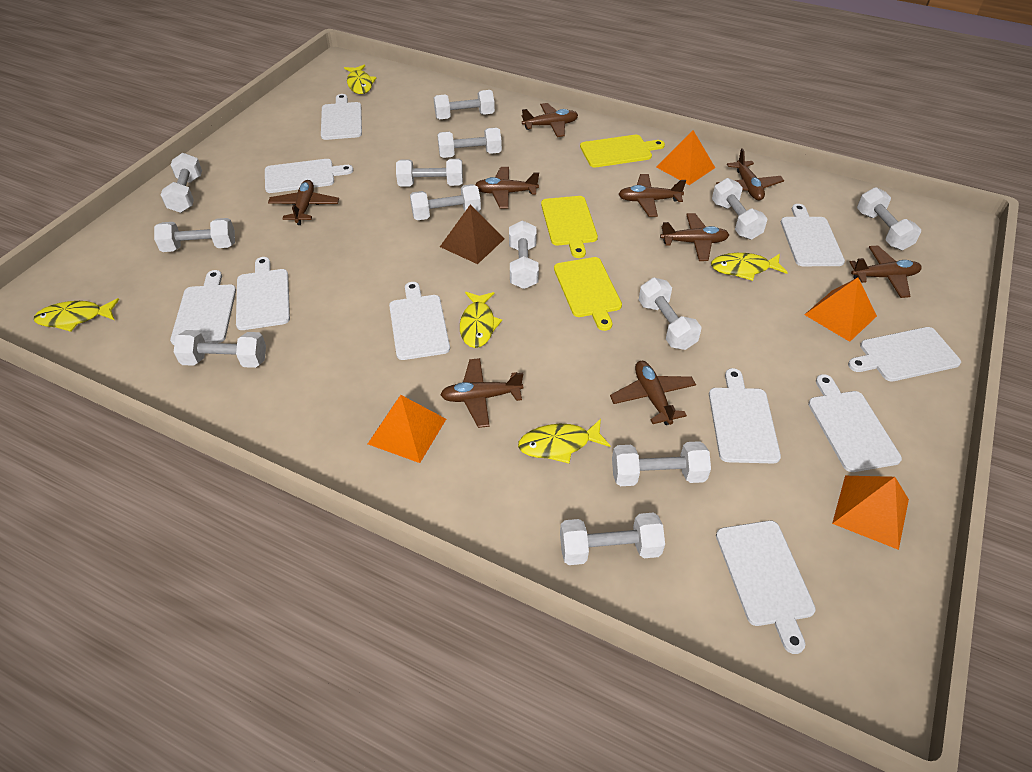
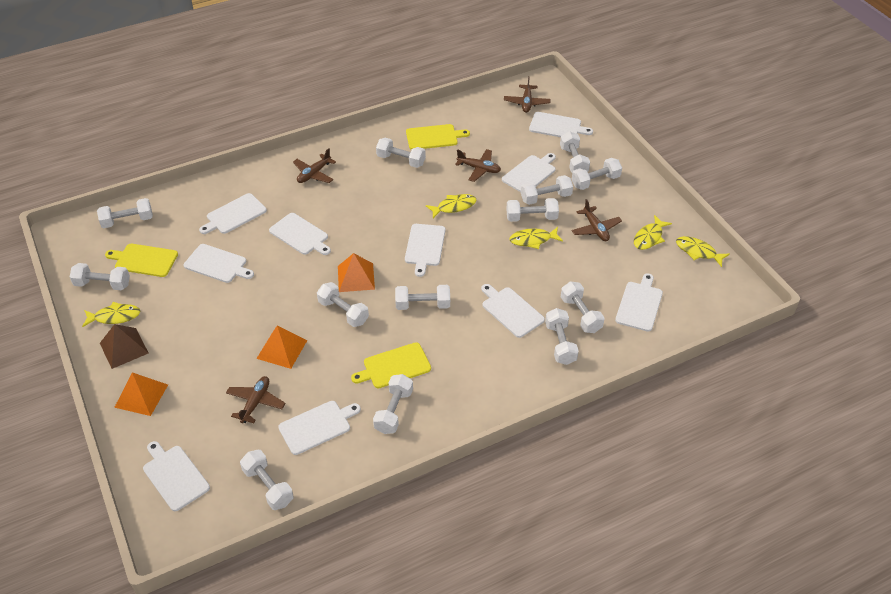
brown plane: [268,180,339,225] [440,358,523,428] [475,167,539,209] [521,103,578,137] [610,361,696,425] [619,174,686,217] [660,213,729,261] [716,148,784,200] [849,245,922,298] = 9 -> [226,376,285,423] [293,148,336,183] [455,149,501,182] [504,76,551,113] [572,199,622,241] = 5
orange pyramid: [368,395,446,463] [656,130,715,185] [804,277,877,342] [832,476,909,550] = 4 -> [114,372,168,416] [256,326,307,369] [338,253,375,292] = 3

